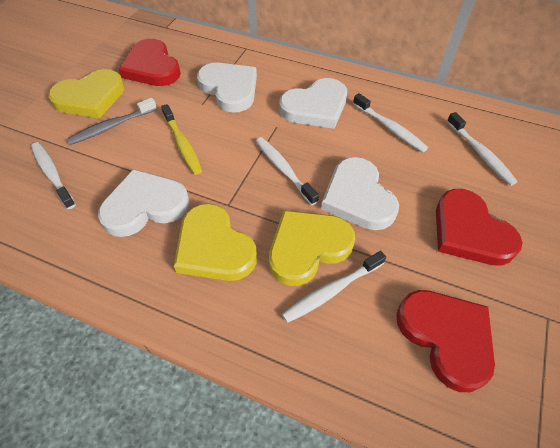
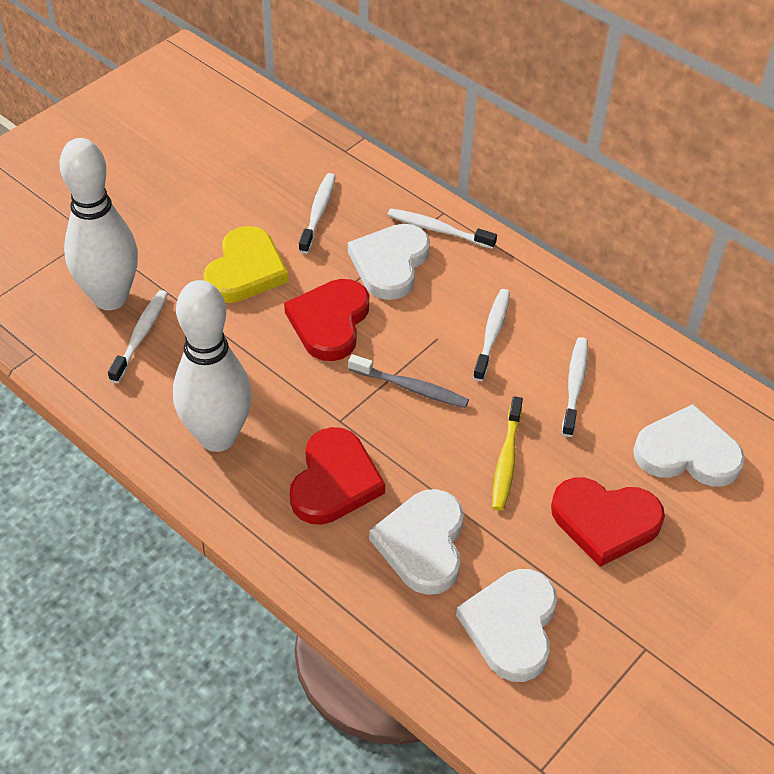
white bowling pin: none = 0 -> [60,138,138,310] [173,280,252,452] = 2
yellow heart: [48,69,124,119] [174,203,257,281] [269,210,356,286] = 3 -> [203,226,288,303] = 1

